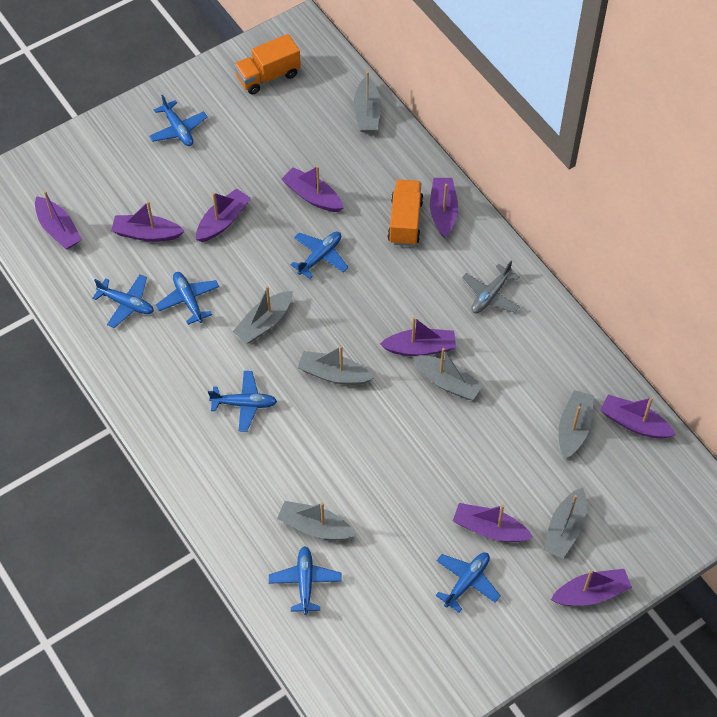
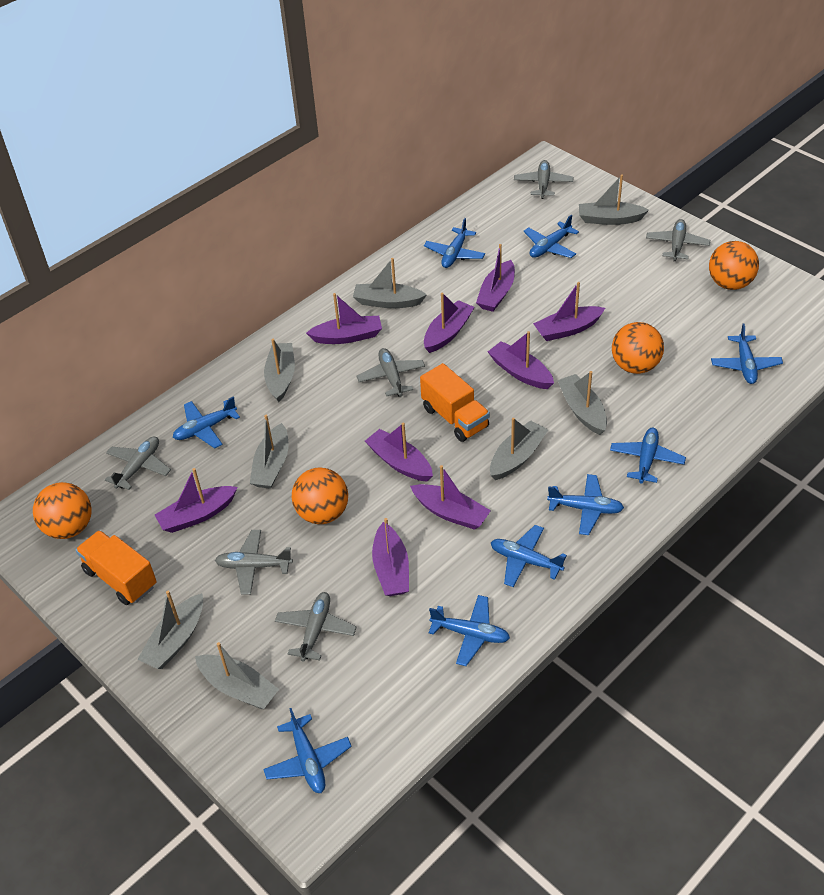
blue plane: [92,275,154,328] [149,95,207,146] [156,272,219,325] [208,371,277,432] [269,546,342,615] [290,231,348,279] [436,552,500,612] = 7 -> [173,396,240,448] [263,708,352,793] [424,218,485,268] [429,595,510,666] [491,525,567,587] [523,215,579,258] [547,474,624,535] [610,428,686,483] [711,323,783,384] = 9
grey boat: [233,286,293,343] [277,501,356,540] [298,346,374,385] [354,71,381,133] [413,348,483,400] [543,487,586,558] [558,390,594,458] = 7 -> [138,591,203,669] [195,642,279,709] [250,415,288,489] [264,339,295,402] [353,258,427,308] [490,418,548,480] [557,371,607,435] [579,174,649,225] = 8
grey plane: [461,261,520,314] = 1 -> [105,436,171,490] [215,530,293,595] [275,592,357,662] [356,348,425,397] [514,160,573,199] [646,219,710,261] = 6
orange ball: none = 0 -> [33,482,92,539] [292,468,348,524] [612,322,664,374] [709,241,759,290] = 4

